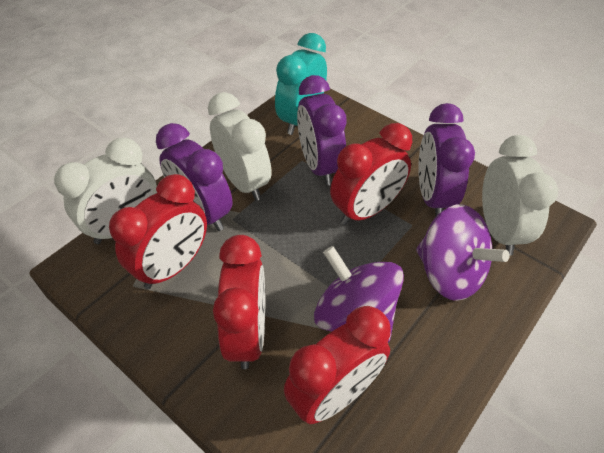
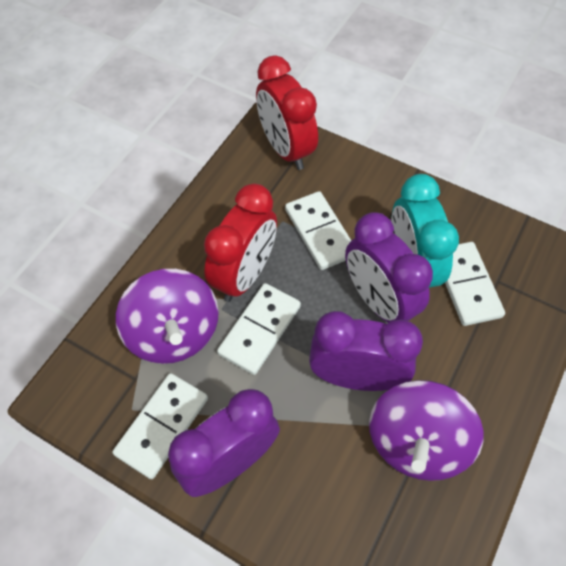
red clock: [109,174,207,289] [213,235,265,369] [284,306,391,424] [330,123,412,225] = 4 -> [204,184,277,302] [256,55,318,170] = 2
white clock: [54,138,157,244] [208,92,271,201] [482,135,558,256] = 3 -> none = 0
white domino: none = 0 -> [112,373,208,479] [217,283,301,375] [285,191,351,270] [445,242,505,326] = 4

